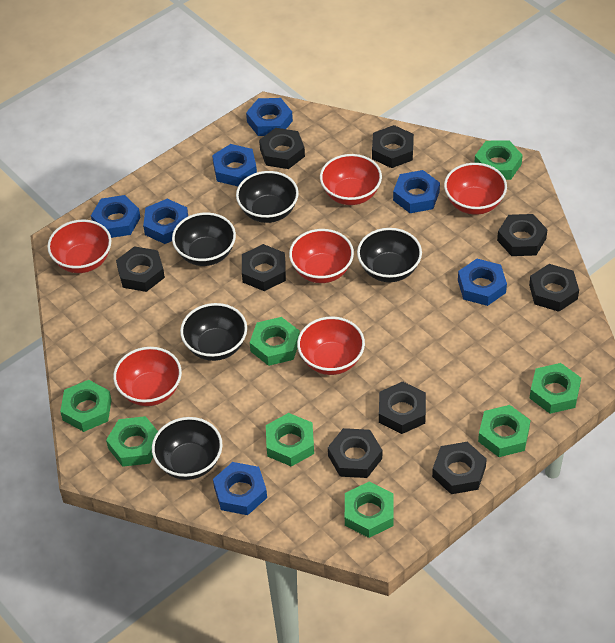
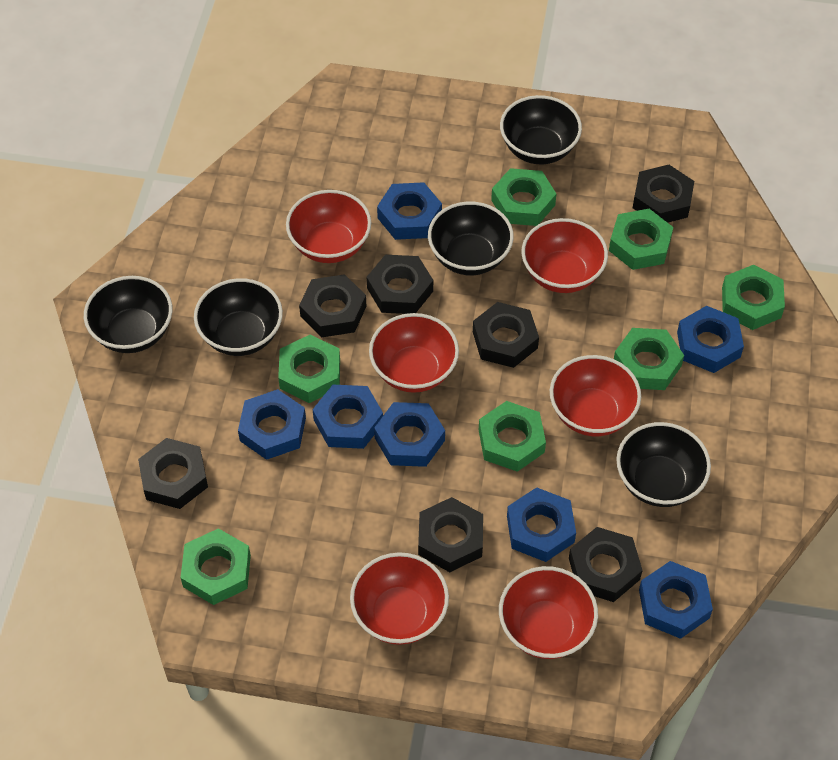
black nut: [116,246,165,292] [242,244,286,291] [259,128,305,169] [328,428,382,478] [372,125,414,168] [379,381,426,434] [432,442,487,494] [497,214,548,256] [529,264,579,312] = 9 -> [138,438,208,509] [299,274,366,338] [367,255,433,314] [418,497,483,572] [473,302,539,368] [569,527,643,602] [633,165,694,223] = 7
green nut: [60,380,112,432] [106,416,158,467] [250,317,300,366] [266,413,314,467] [345,482,394,538] [474,140,523,180] [478,405,531,457] [530,363,581,414] = 8 -> [180,528,251,605] [278,335,340,403] [479,401,546,472] [491,168,556,226] [609,209,673,270] [614,328,684,390] [722,265,785,330] = 7

